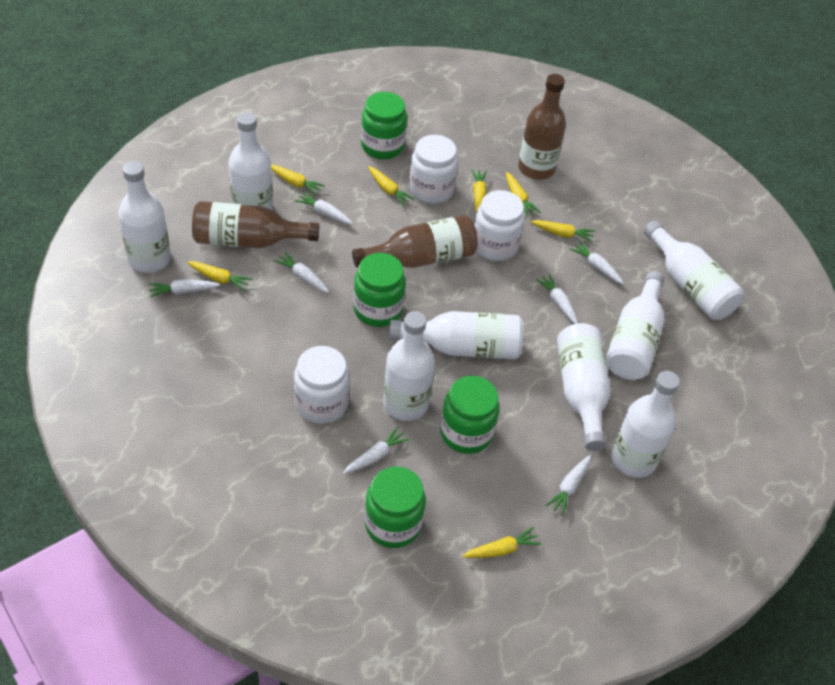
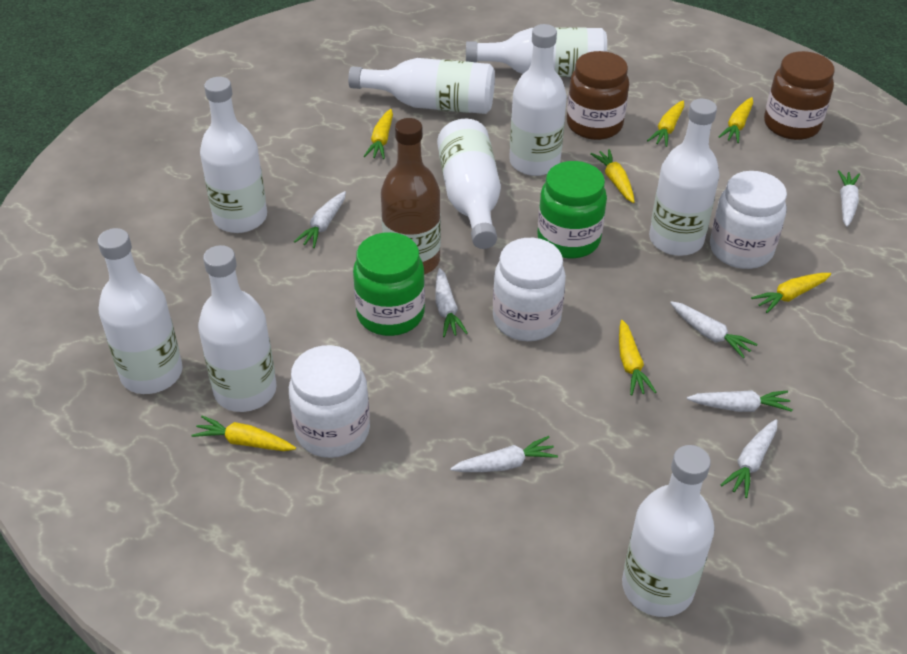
brown bottle: [192,201,319,248] [352,215,478,268] [518,74,566,180] = 3 -> [381,118,441,275] = 1
brown jar: none = 0 -> [567,51,629,140] [764,51,835,140] = 2
green jar: [353,253,406,327] [361,92,407,159] [365,466,426,548] [440,376,499,454] = 4 -> [353,232,425,336] [537,161,607,258] = 2
white bottle: [118,161,171,273] [228,112,273,211] [383,311,435,421] [389,311,523,359] [557,323,610,451] [606,271,665,380] [611,371,680,478] [644,221,744,320] = 8 -> [98,228,182,394] [198,245,277,412] [200,77,267,233] [348,58,495,114] [437,119,501,249] [466,28,607,77] [509,24,567,176] [622,445,715,617] [649,99,720,256] = 9

